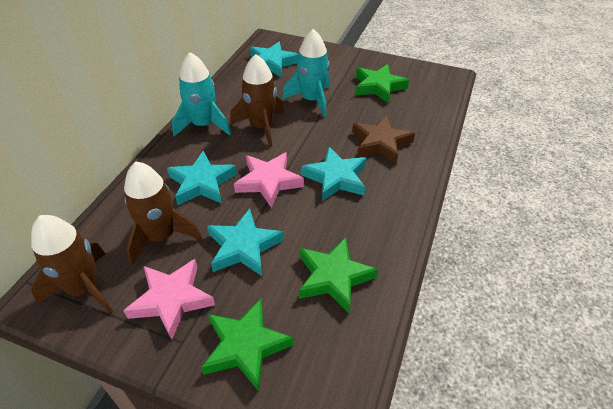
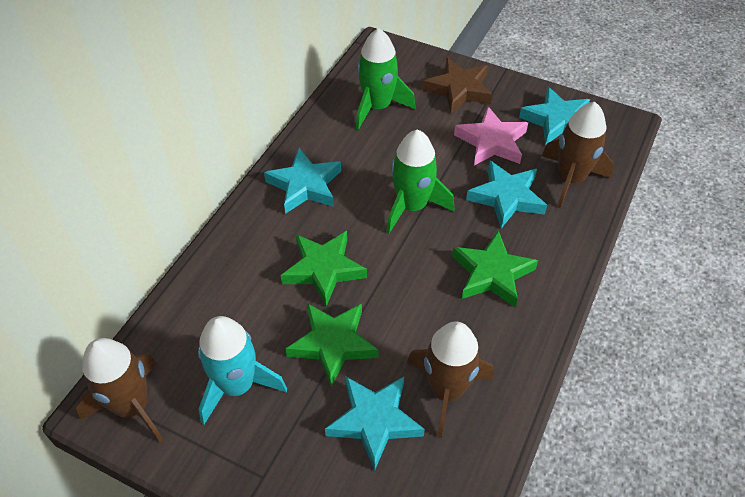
green rocket: none = 0 -> [356,28,416,130] [386,129,454,234] = 2
pink star: [123,259,215,340] [234,152,304,208] = 2 -> [454,106,528,166] = 1
turquoise rocket: [172,52,231,136] [282,29,330,118] = 2 -> [198,316,287,425] = 1

